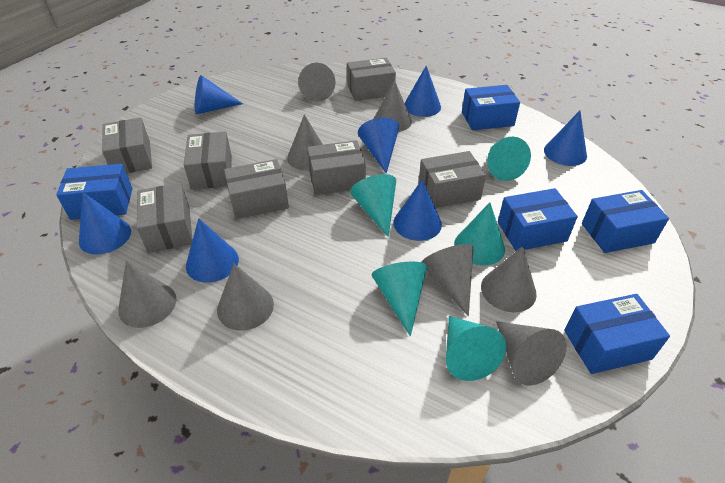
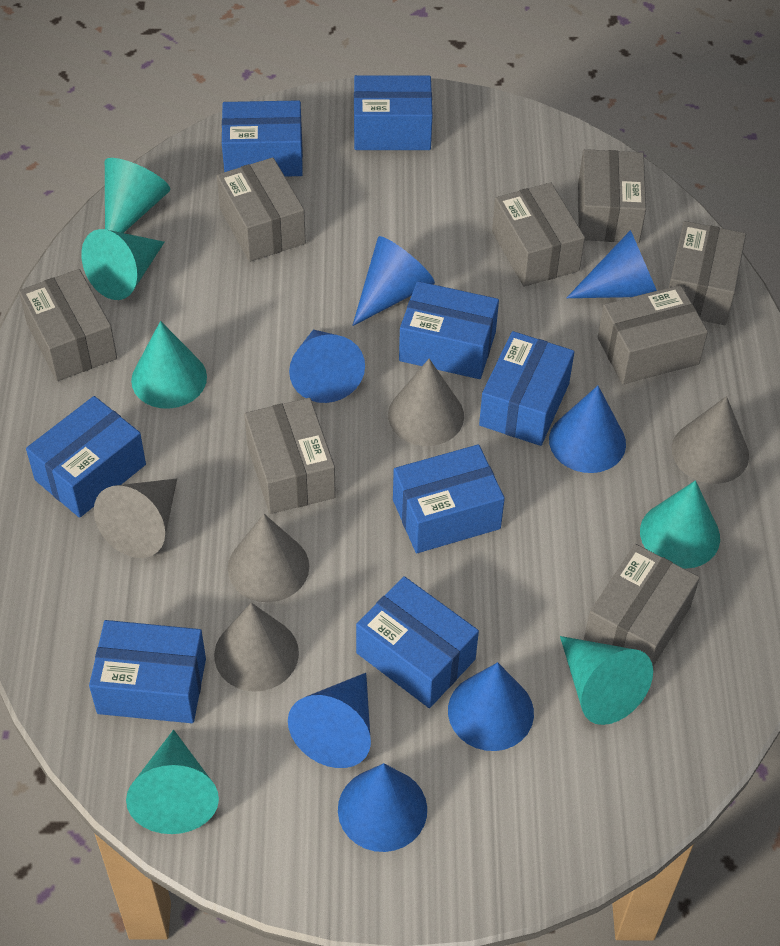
blue box: [56,164,133,220] [462,85,520,130] [498,188,578,251] [564,294,670,374] [582,190,669,253] = 5 -> [26,396,146,518] [89,620,206,723] [222,100,303,177] [354,75,433,150] [356,576,479,708] [393,444,505,553] [399,281,499,379] [479,331,574,446] = 8
grey box: [102,118,152,173] [137,183,192,253] [184,132,232,190] [224,159,289,219] [307,140,366,195] [347,58,396,101] [418,151,486,208] = 7 -> [19,269,117,381] [217,158,306,262] [244,398,336,514] [492,182,585,287] [578,149,646,243] [584,544,700,666] [598,285,708,384] [669,221,746,325] = 8
grey cone: [118,261,176,328] [217,264,274,331] [287,114,323,171] [298,63,335,102] [374,80,412,132] [422,244,474,317] [481,246,537,312] [496,321,566,386] = 8 -> [94,479,177,558] [214,603,299,692] [228,514,309,602] [388,359,464,446] [672,396,749,484] = 5
turquoise cone: [350,174,396,237] [372,261,427,336] [446,316,506,381] [454,203,505,266] [487,137,531,181] = 5 -> [81,229,164,300] [105,158,170,233] [126,730,219,834] [131,321,207,409] [560,636,653,725] [640,480,720,569] = 6

